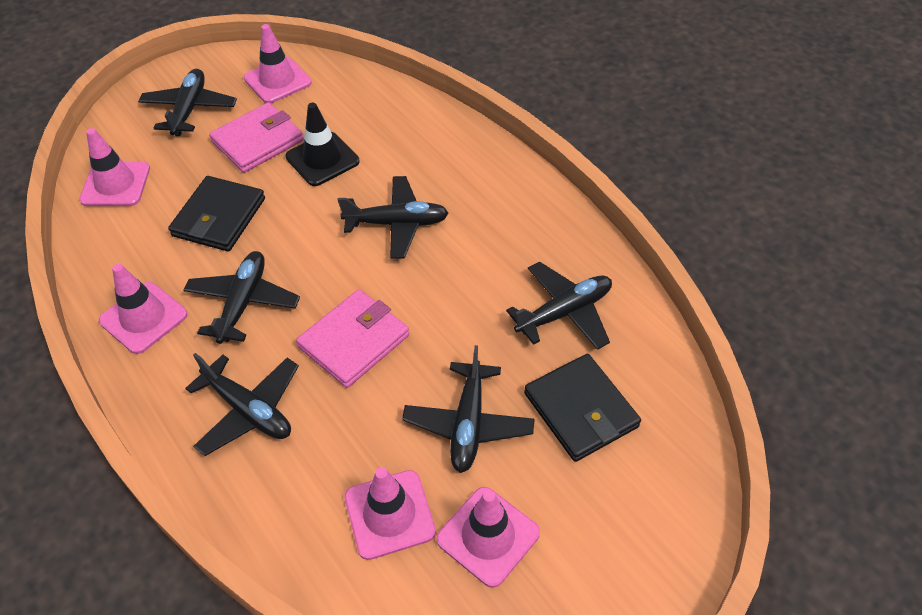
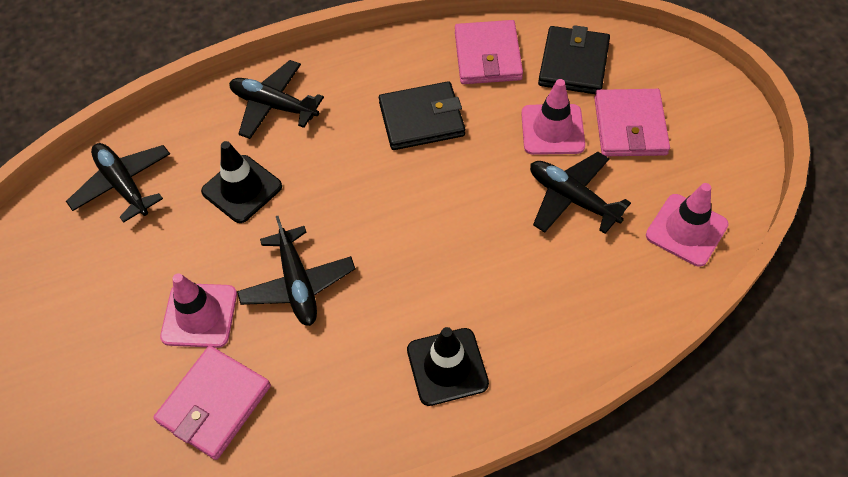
black plane: [138,69,237,136] [183,251,300,344] [185,353,299,456] [338,176,449,259] [402,345,535,473] [506,262,612,350] = 6 -> [66,143,170,223] [229,60,324,139] [237,216,355,326] [530,152,631,234] = 4
black traffic cone: [285,103,360,186] = 1 -> [201,141,282,223] [407,327,489,406] = 2
pink traffic cone: [79,128,150,206] [99,264,187,354] [244,24,311,103] [344,467,436,560] [436,487,540,588] = 5 -> [160,273,237,348] [521,79,585,155] [646,183,729,266] = 3
pink wallet: [209,102,304,173] [296,289,409,388] = 2 -> [153,346,271,460] [455,20,523,84] [594,89,670,156] = 3

